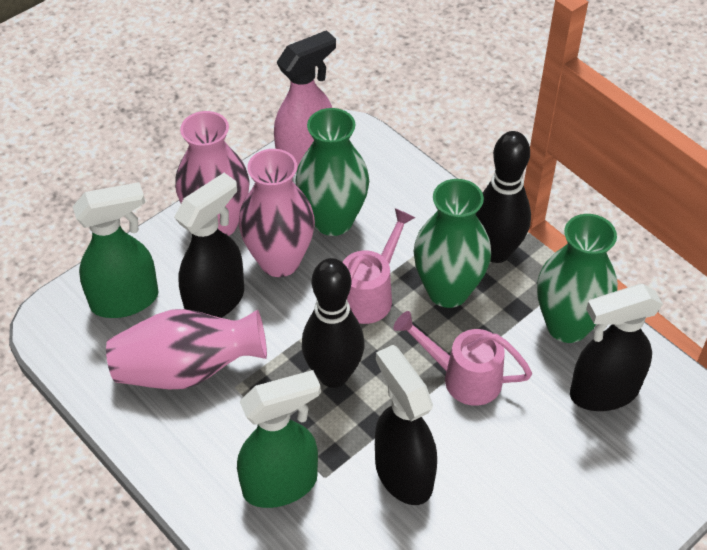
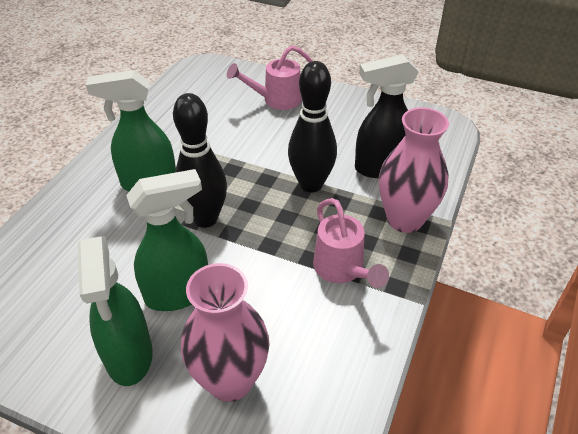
black spray bottle: [174,173,244,318] [375,345,437,505] [570,284,663,411] = 3 -> [355,54,419,178] = 1
green spray bottle: [72,182,159,318] [237,370,321,508] = 2 -> [77,236,153,386] [86,70,176,191] [126,169,208,311] = 3
green vase: [296,108,369,236] [414,179,491,308] [537,214,618,343] = 3 -> none = 0
pink spray bottle: [274,30,336,172] = 1 -> none = 0
pink vase: [106,309,267,389] [175,111,250,236] [239,149,315,277] = 3 -> [181,263,270,402] [379,108,449,233] = 2

